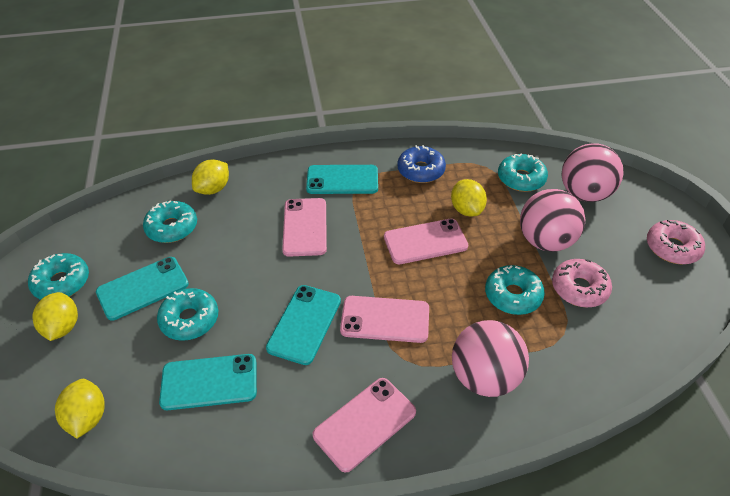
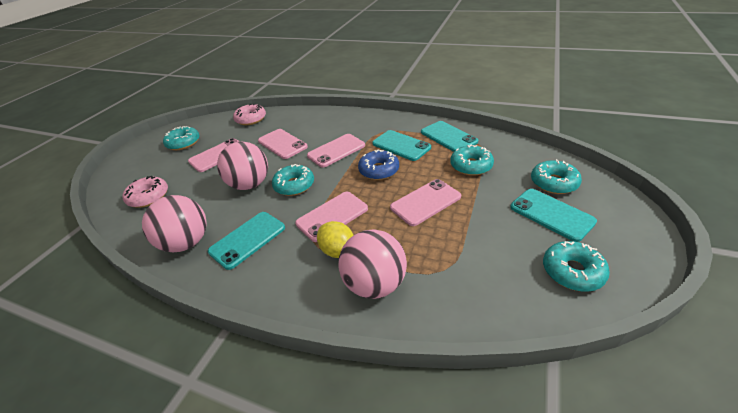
pink phone: [282,198,327,257] [313,378,416,473] [340,296,429,343] [384,219,468,264] = 4 -> [188,138,240,172] [258,129,308,159] [295,192,368,242] [307,134,365,168] [390,179,461,226] = 5
yellow lemon: [32,292,78,341] [55,379,105,439] [192,159,229,195] [451,179,487,217] = 4 -> [317,221,353,258] = 1

